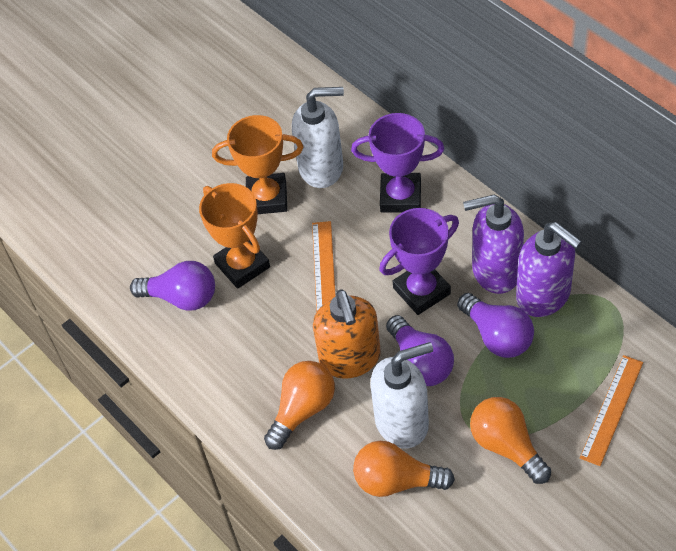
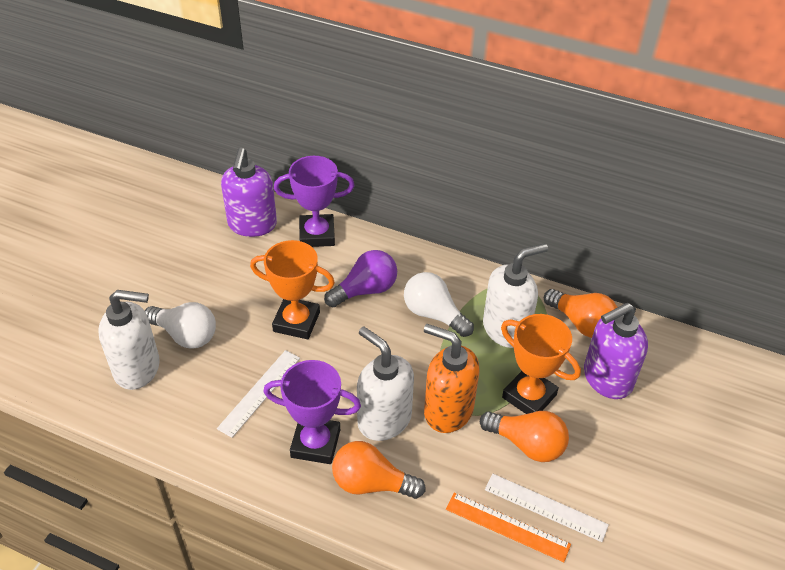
orange ruler: [312,221,336,312] [580,355,643,466] = 2 -> [446,493,571,562] = 1
purple light bulb: [130,261,215,311] [386,315,454,386] [457,293,534,358] = 3 -> [324,250,397,307] = 1
white light bulb: none = 0 -> [145,302,216,349] [404,272,474,337] = 2
white ruler: none = 0 -> [217,350,300,438] [485,474,609,542] = 2
white soap dispenser: [292,87,344,188] [370,342,433,448] = 2 -> [98,290,160,390] [357,326,414,441] [483,243,548,348] = 3

